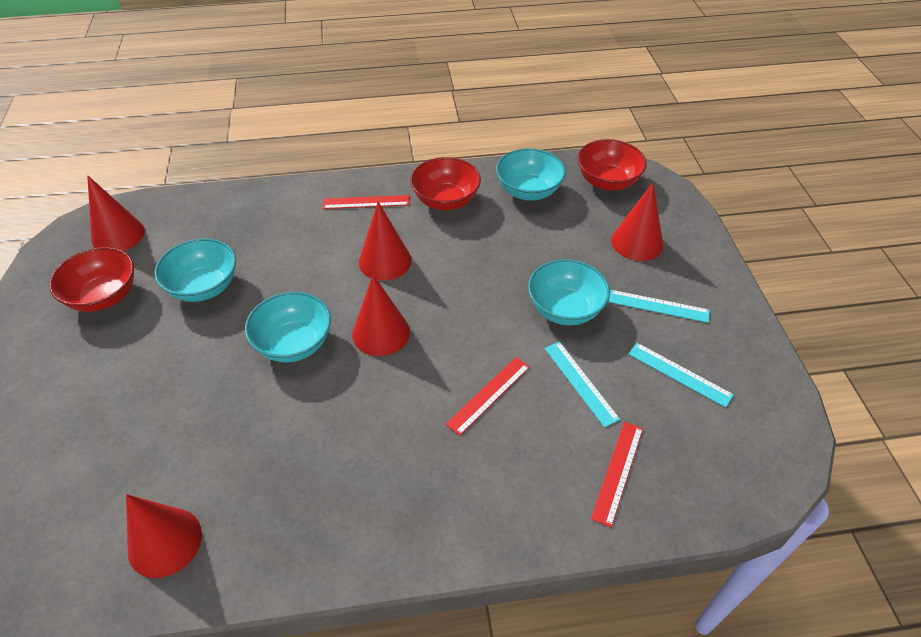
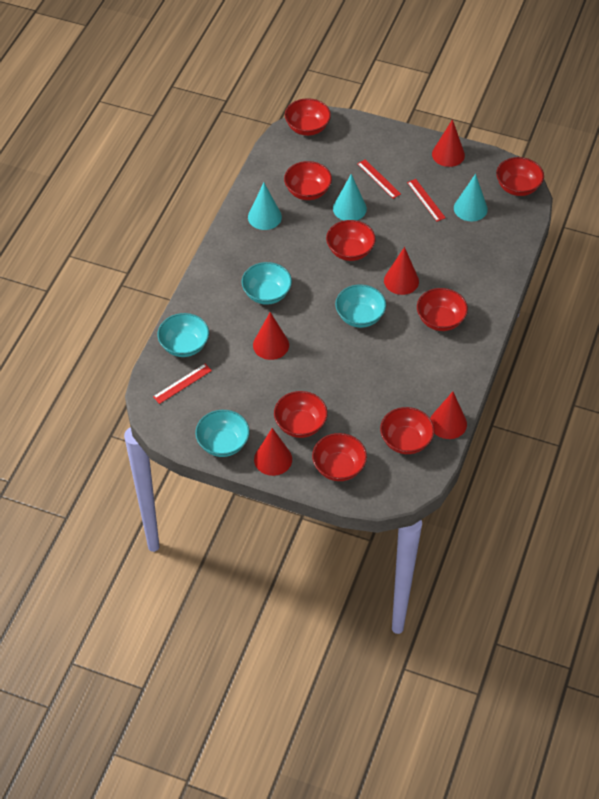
red bowl: [49,247,134,312] [410,157,481,210] [578,139,647,191] = 3 -> [274,391,328,438] [284,161,332,200] [285,98,331,136] [312,433,367,481] [326,220,376,261] [380,407,434,454] [417,288,468,331] [496,157,544,196] = 8
turquoise cone: none = 0 -> [248,183,282,230] [333,174,367,221] [454,174,488,221] = 3
turquoise ruler: [544,342,620,428] [609,290,710,323] [628,343,734,408] = 3 -> none = 0

